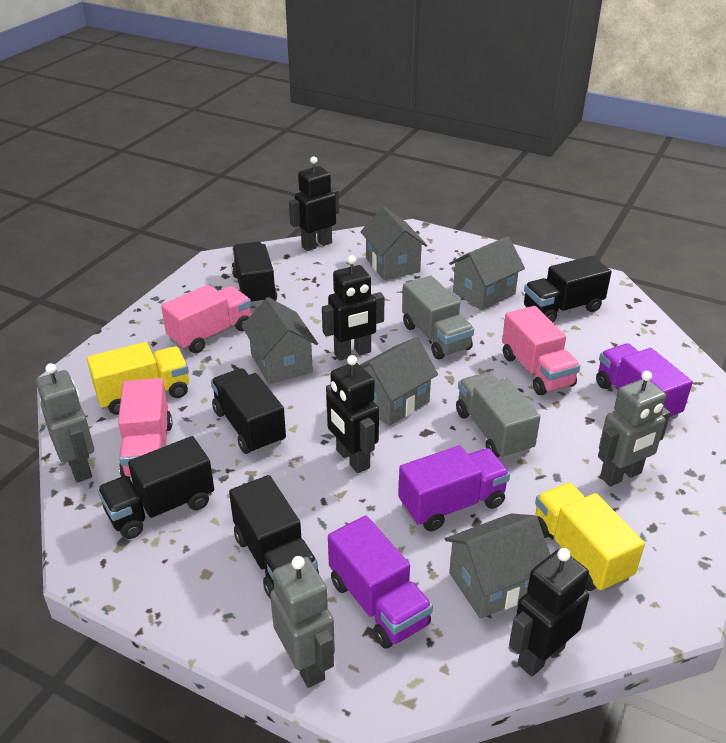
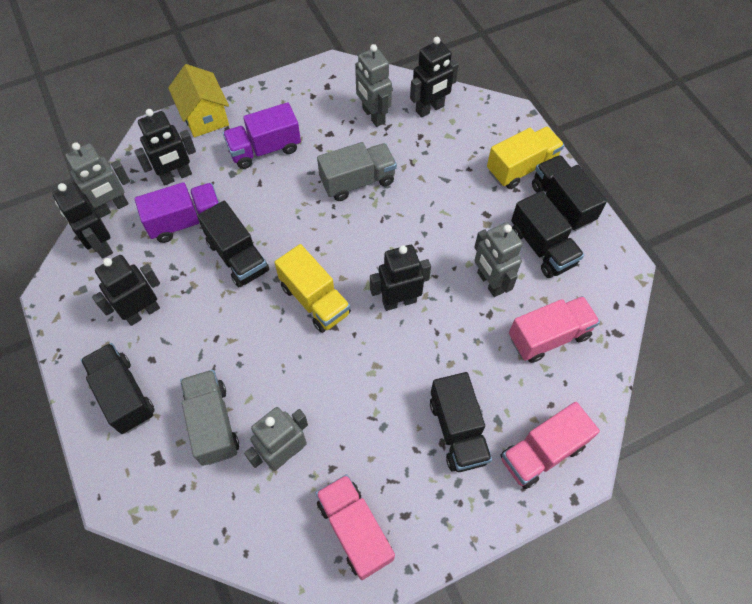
black robot: [289,156,339,251] [322,255,385,361] [326,355,379,473] [509,548,589,676] = 4 -> [52,182,113,259] [92,255,160,326] [134,109,196,186] [370,245,431,311] [410,37,459,118] = 5
grey house: [242,297,318,384] [360,207,428,280] [360,337,438,426] [445,513,550,619] [449,236,525,310] = 5 -> none = 0
grey robot: [36,363,94,483] [270,556,335,688] [598,371,670,486] = 3 -> [65,142,130,218] [244,407,308,471] [355,44,392,127] [474,222,523,297] = 4
purple truck: [328,516,433,649] [398,445,510,531] [596,343,693,421] = 3 -> [135,182,219,243] [223,102,301,169] = 2
yellow house: none = 0 -> [168,64,229,137] = 1

